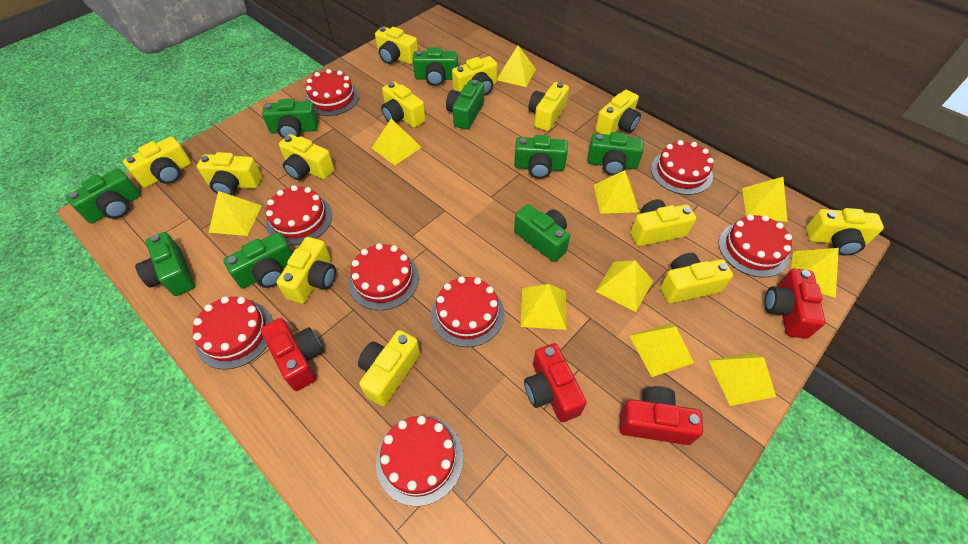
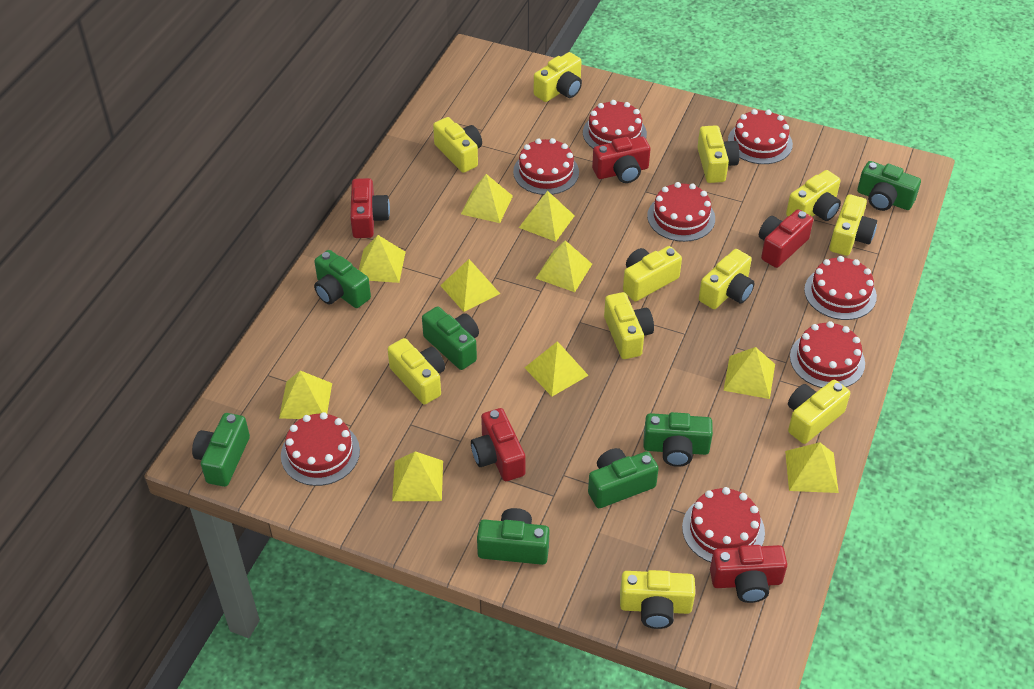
green camera: [66,169,141,224] [135,232,195,296] [223,232,293,289] [262,99,319,138] [413,47,458,86] [446,80,484,130] [514,135,568,179] [514,204,570,262] [587,132,644,176] = 9 -> [192,413,250,487] [314,250,371,308] [422,306,479,370] [477,508,550,565] [588,448,659,508] [643,412,713,467] [857,161,921,211] = 7
red camera: [261,318,323,391] [524,343,587,422] [620,386,703,445] [764,268,826,339] = 4 -> [350,178,390,238] [471,408,526,481] [592,136,650,183] [710,545,787,603] [759,209,813,268] = 5
yellow camera: [123,137,191,188] [197,152,262,195] [277,237,336,304] [279,134,334,180] [358,330,420,406] [375,27,418,64] [381,81,426,128] [452,56,498,96] [528,82,569,131] [595,90,641,135] [630,199,696,246] [660,253,733,303] [806,208,884,256] = 13 -> [387,338,445,405] [433,117,482,173] [534,52,582,102] [604,292,654,359] [620,570,695,629] [623,246,682,301] [697,125,740,183] [699,249,755,309] [786,170,841,221] [788,380,850,444] [829,194,877,256] = 11

